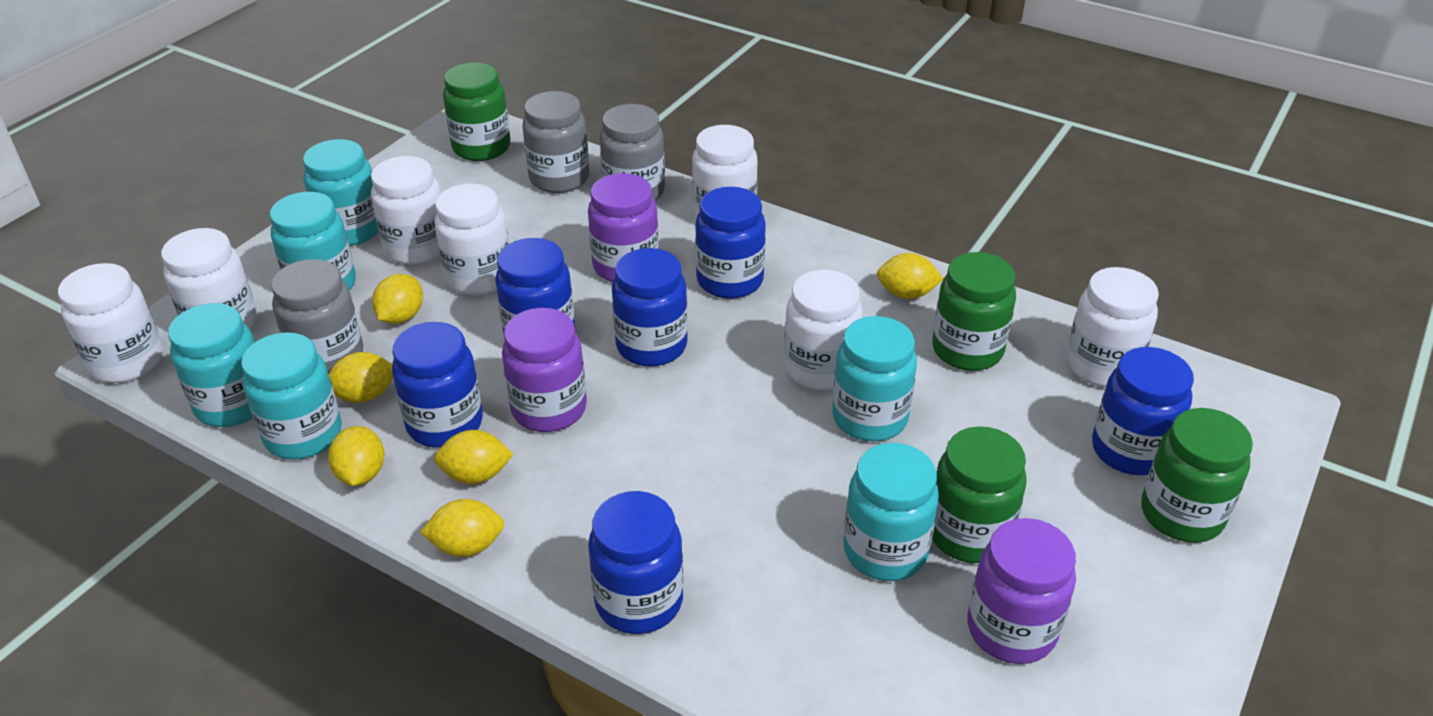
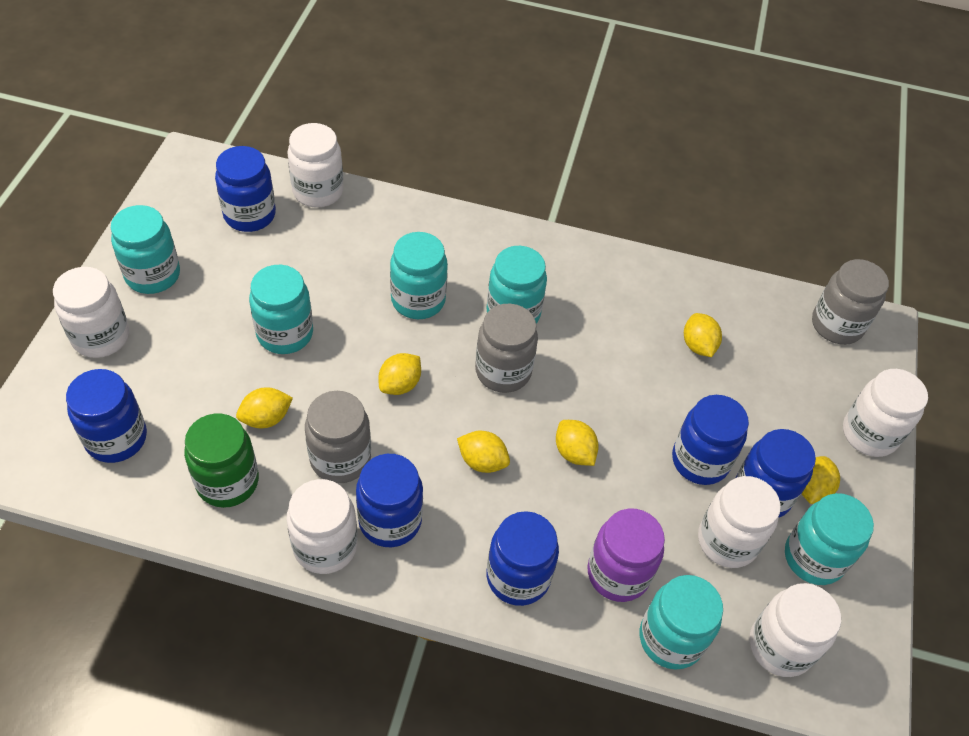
green jar: [443,62,510,161] [932,252,1016,371] [932,426,1027,563] [1141,408,1253,543] = 4 -> [184,414,259,508] = 1
purple jar: [502,308,587,432] [588,173,659,282] [967,518,1076,664] = 3 -> [587,509,665,602] = 1
white jar: [58,263,163,383] [161,228,257,329] [371,156,441,265] [434,184,509,295] [692,125,758,219] [784,270,863,390] [1066,267,1159,387] = 7 -> [53,267,129,358] [286,479,358,574] [287,123,344,208] [698,476,781,568] [750,583,841,677] [843,369,928,457] = 6

